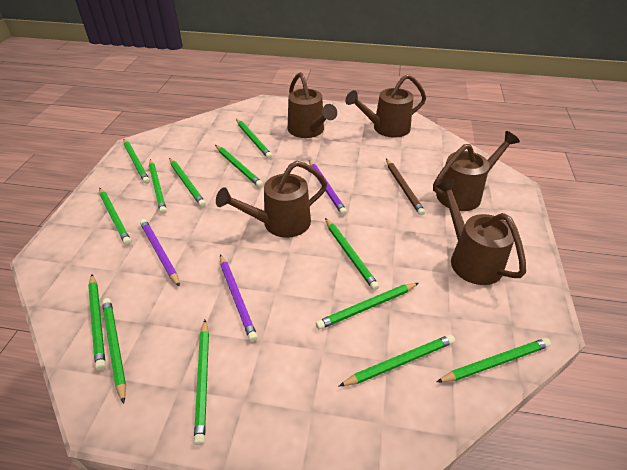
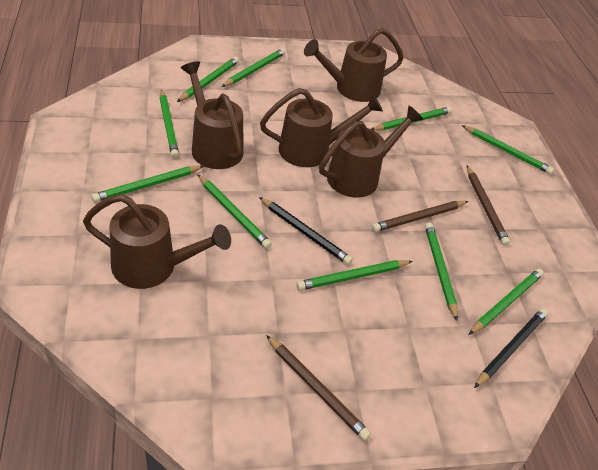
black pencil: none = 0 -> [259,197,353,265] [474,308,548,388] = 2
brown pencil: [386,159,425,216] = 1 -> [266,335,371,441] [372,201,468,232] [467,166,510,246] = 3
green pencil: [88,275,106,370] [99,188,131,245] [102,298,126,404] [124,139,150,184] [149,159,167,214] [169,158,206,207] [194,320,209,445] [215,145,263,187] [236,119,272,159] [316,283,418,329] [325,218,379,290] [339,334,455,386] [437,338,551,382] = 13 -> [91,166,204,202] [160,89,179,158] [177,57,239,102] [198,175,272,249] [222,48,286,87] [296,260,412,290] [372,107,452,131] [425,223,458,321] [462,125,554,175] [469,269,544,335] = 10
purple pencil: [140,219,180,287] [220,254,258,342] [309,160,347,215] = 3 -> none = 0

